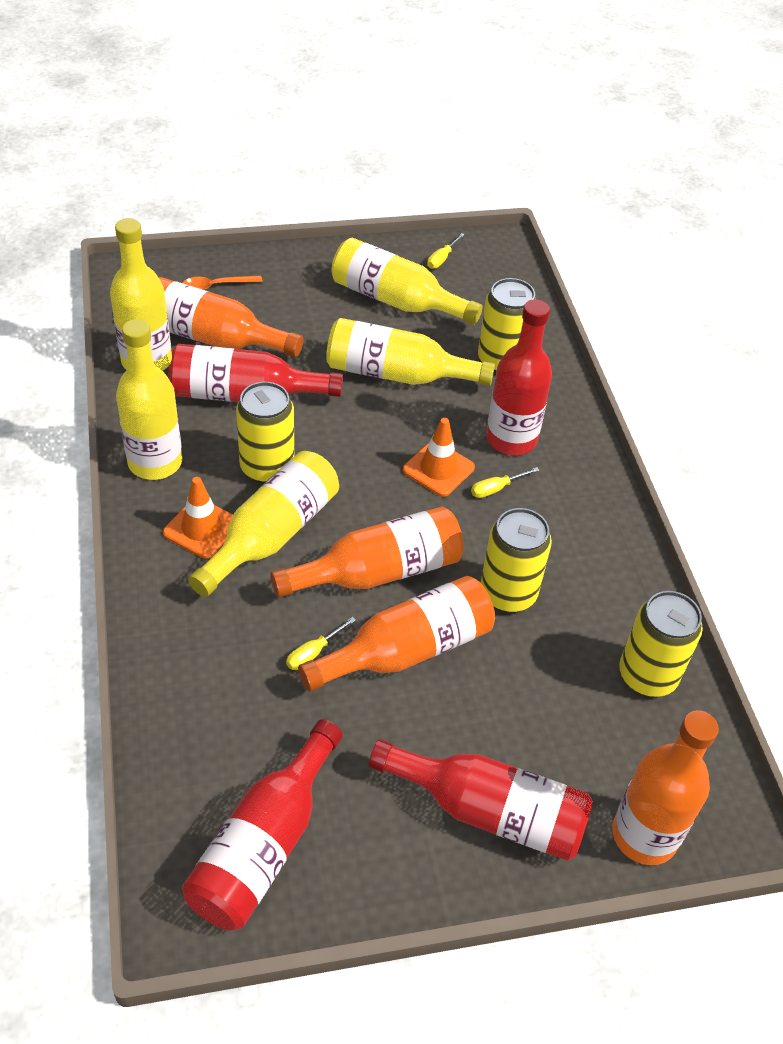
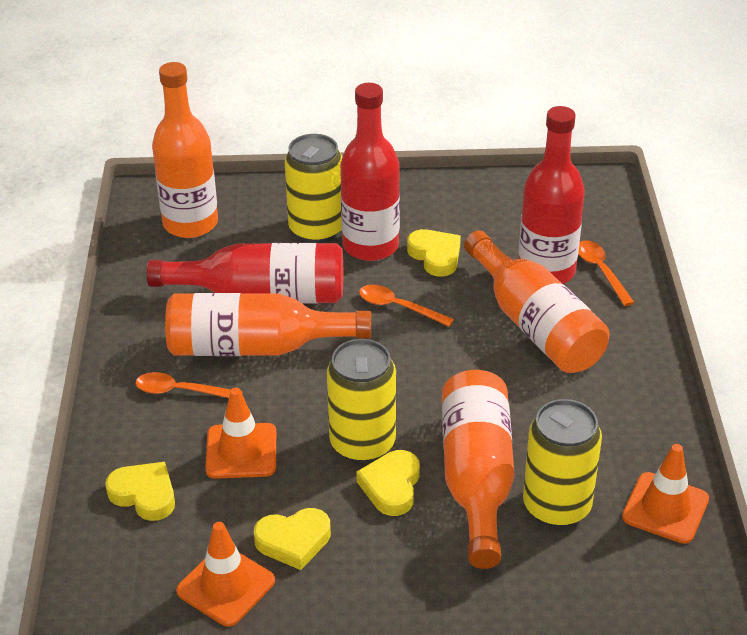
orange spoon: [183,275,263,290] = 1 -> [135,372,243,398] [359,285,454,327] [578,240,635,306] = 3
orange traffic cone: [163,477,233,559] [403,418,475,497] = 2 -> [176,522,275,627] [205,388,276,479] [622,444,709,544] = 3
red bottle: [169,344,343,402] [182,719,343,931] [369,739,593,861] [486,299,552,455] = 4 -> [146,243,343,303] [340,83,400,261] [518,106,585,284] = 3
yellow bottle: [110,218,171,371] [116,319,183,480] [188,451,339,597] [326,318,495,386] [331,238,483,325] = 5 -> none = 0
yellow can: [236,382,294,484] [478,278,536,373] [481,508,552,613] [619,591,703,697] = 4 -> [285,134,342,243] [327,339,396,463] [523,399,602,527] = 3
yellow heart: none = 0 -> [105,462,175,521] [254,508,331,570] [356,450,420,516] [407,229,461,277] = 4
yellow screwdriver: [286,617,356,670] [427,233,465,269] [471,467,539,498] = 3 -> none = 0

